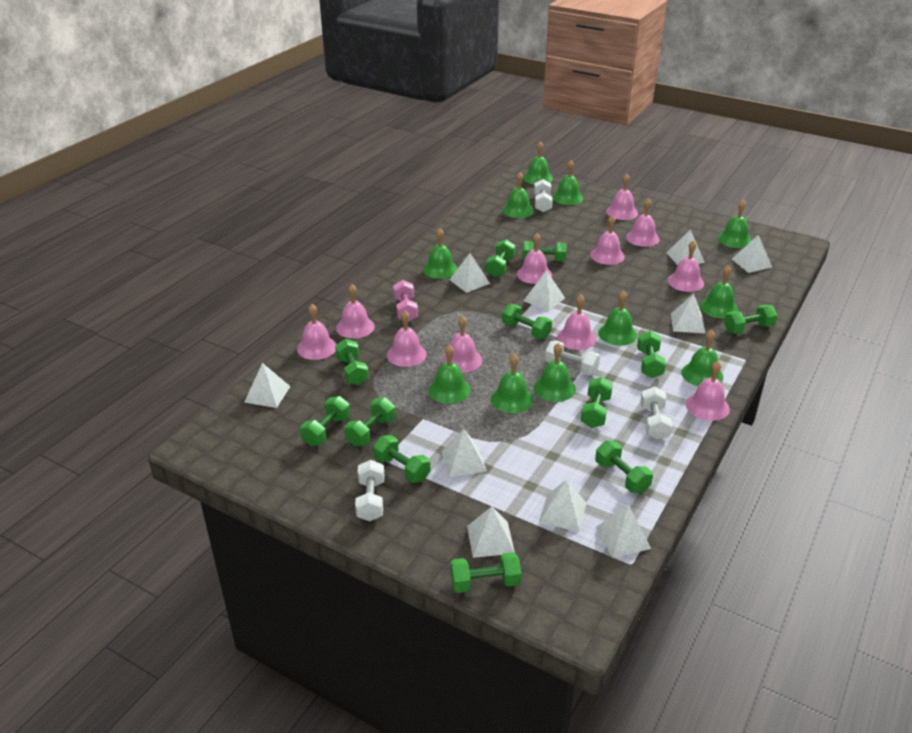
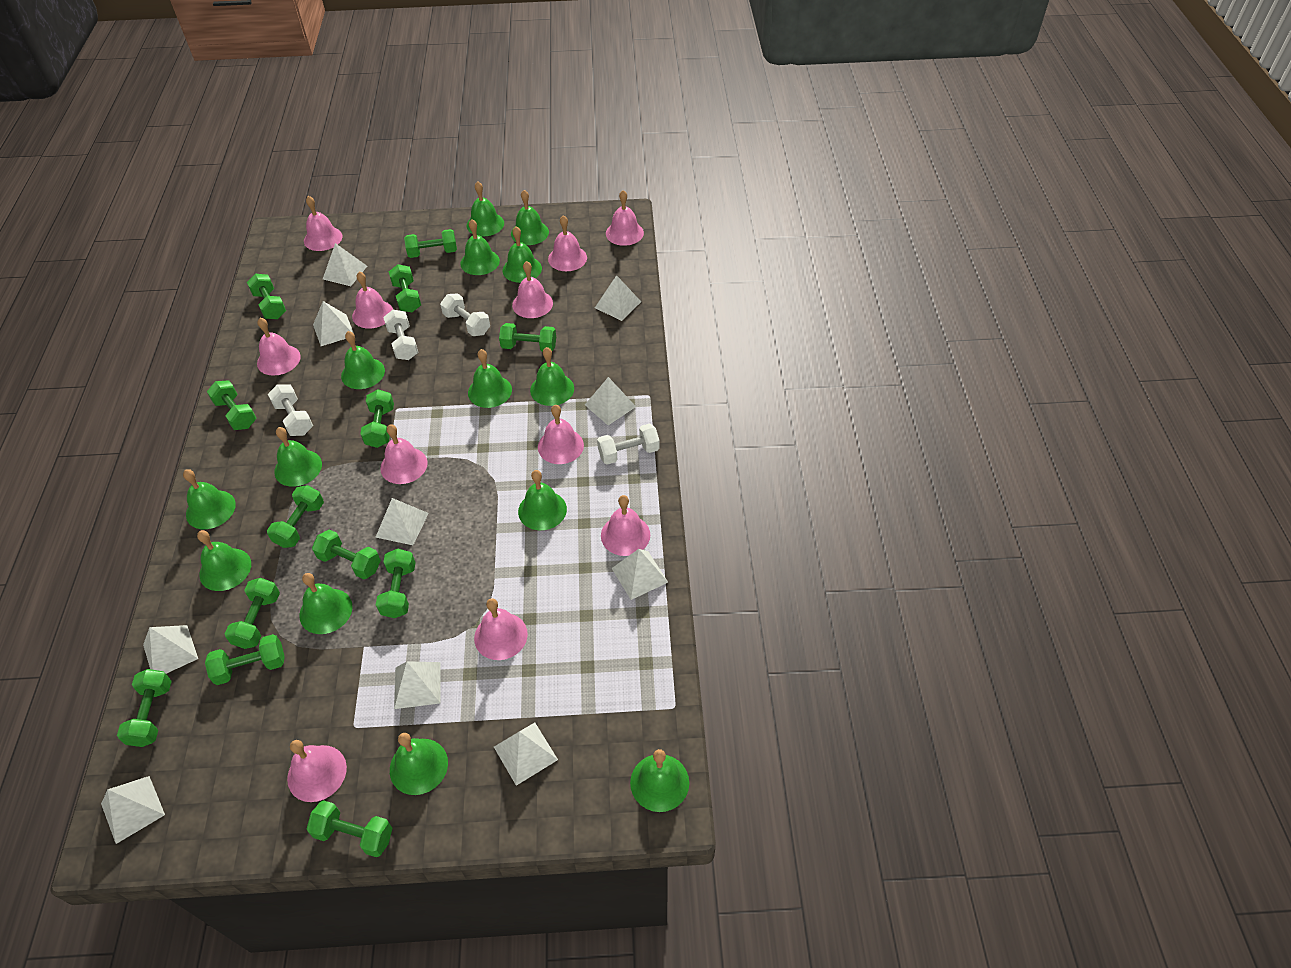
green bell: [423,228,458,279] [428,345,471,404] [491,354,534,413] [503,172,534,218] [523,141,553,184] [534,343,576,402] [552,160,583,205] [598,290,637,346] [681,330,723,386] [700,265,738,319] [718,200,751,248] = 11 -> [183,469,236,529] [197,530,251,591] [274,427,322,487] [299,573,352,634] [341,331,385,389] [390,733,448,795] [460,219,500,275] [466,181,504,236] [468,349,512,408] [502,226,542,283] [511,190,549,245] [518,470,567,530] [530,347,574,406] [630,749,689,812] = 14
green dumbbell: [300,396,350,446] [335,339,369,385] [344,398,395,446] [373,435,430,483] [451,552,521,593] [486,239,515,277] [502,304,552,339] [522,241,566,261] [581,377,613,428] [595,440,653,493] [637,331,666,378] [724,305,777,334] = 12 -> [117,669,172,747] [205,634,285,685] [207,380,256,430] [225,578,280,649] [247,274,286,319] [267,485,324,548] [307,800,393,857] [312,529,381,579] [360,389,394,448] [376,549,416,618] [389,264,421,312] [404,229,457,258] [499,323,556,352] = 13
pink dumbbell: [393,280,418,322] = 1 -> none = 0

